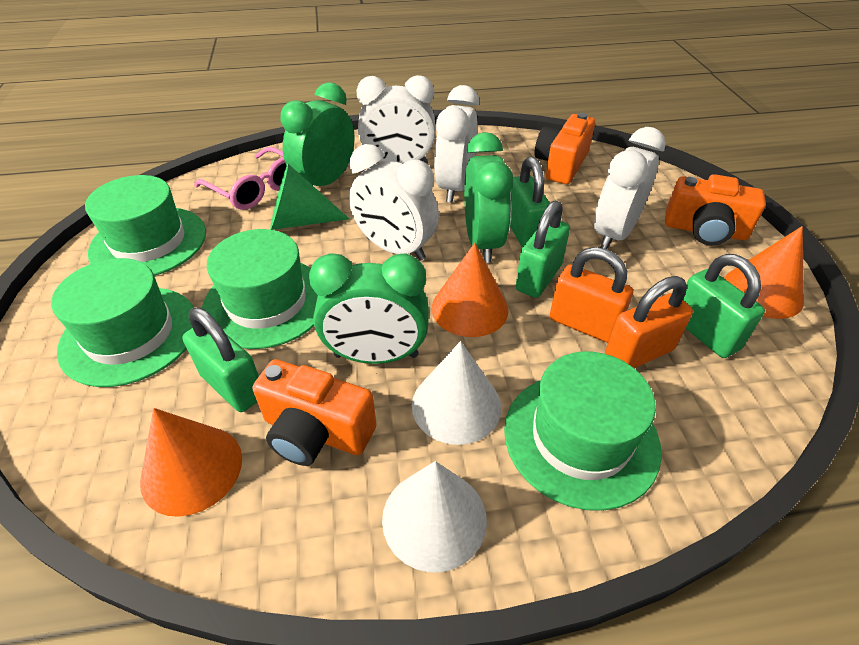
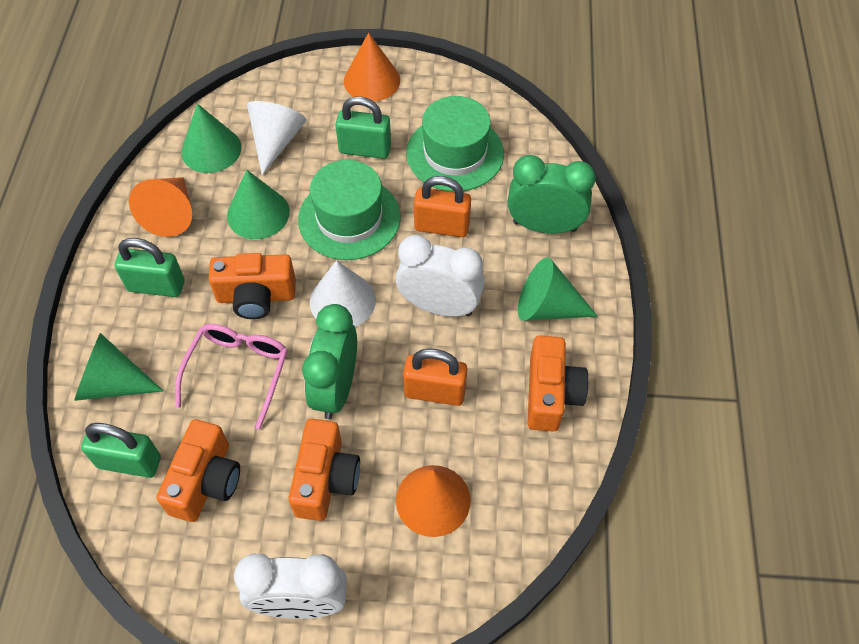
green clock: [281,82,355,186] [309,253,429,364] [464,132,514,263] = 3 -> [302,304,357,419] [508,155,596,234] = 2
green cone: [270,164,350,230] = 1 -> [74,333,164,401] [181,104,241,173] [227,170,290,239] [518,257,597,321] = 4
green hat: [51,258,194,387] [85,175,206,276] [202,229,318,349] [504,351,662,511] = 4 -> [298,160,401,260] [406,96,504,192] = 2
green padlock: [182,307,259,412] [510,157,550,248] [516,201,570,298] [683,254,765,358] = 4 -> [81,423,161,478] [114,238,185,297] [335,96,391,159] = 3
orange camera: [252,359,377,466] [535,113,595,184] [665,174,766,245] = 3 -> [157,419,240,522] [208,253,296,319] [288,419,360,521] [528,335,589,432] = 4
white clock: [349,144,439,261] [357,75,436,164] [434,85,479,203] [594,127,666,249] = 4 -> [234,553,347,619] [396,235,485,317] = 2

